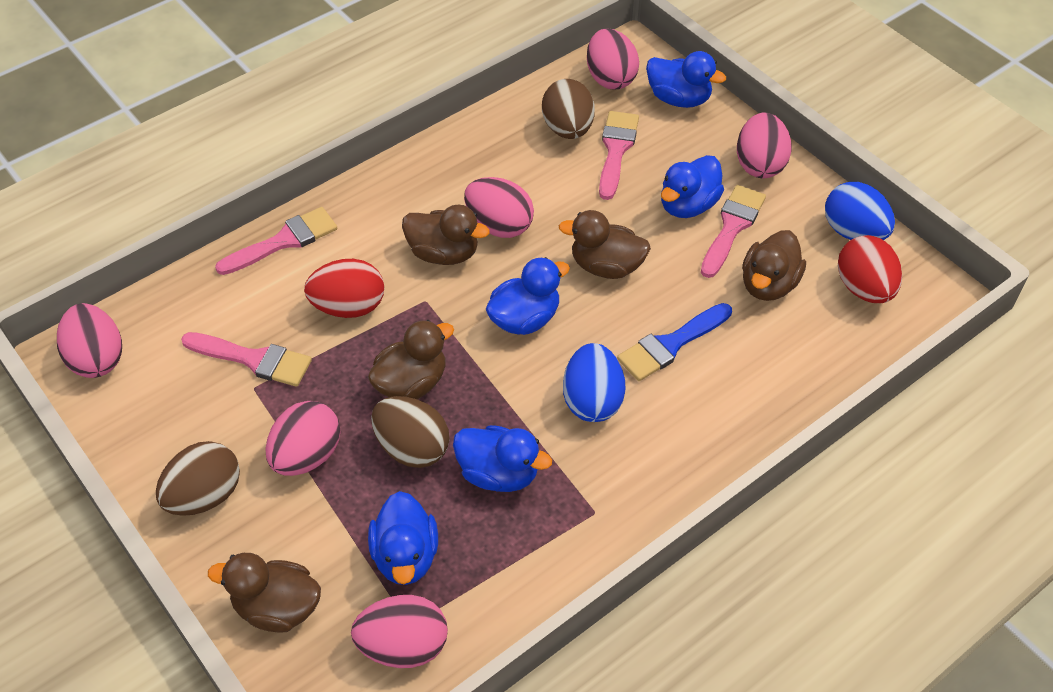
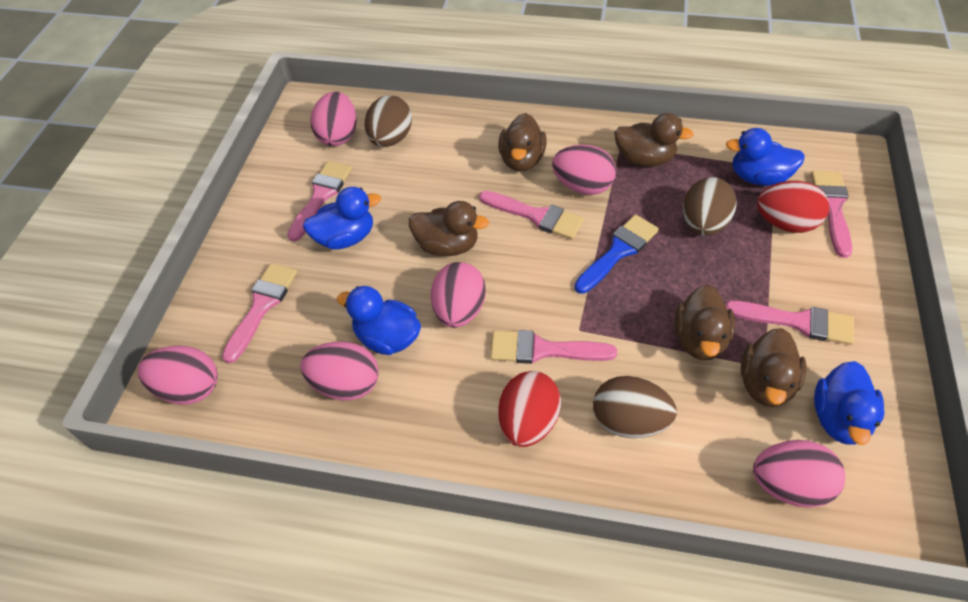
blue duck: [368,491,438,585] [453,425,552,492] [486,257,570,335] [646,51,726,108] [661,155,724,218] = 5 -> [303,187,381,250] [337,286,421,355] [726,128,805,186] [814,361,885,445] = 4
blue egg: [563,343,625,422] [825,182,895,240] = 2 -> none = 0
pink brush: [181,332,312,387] [215,207,337,275] [599,111,639,200] [701,185,766,278] = 4 -> [222,263,297,364] [287,161,352,242] [479,191,584,240] [490,330,617,364] [725,301,854,345] [811,171,852,258] = 6

